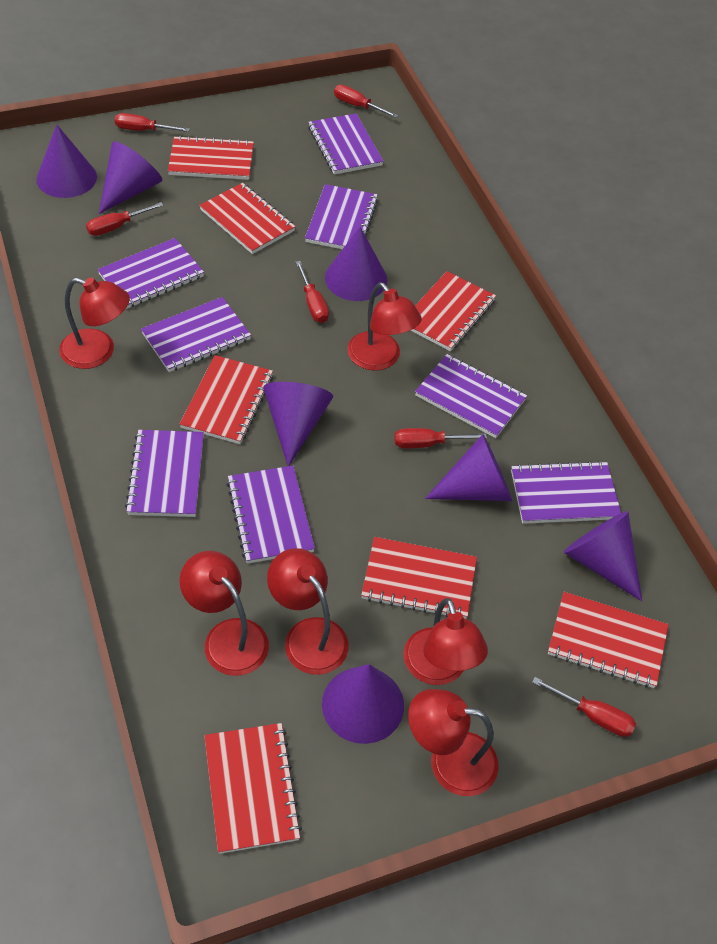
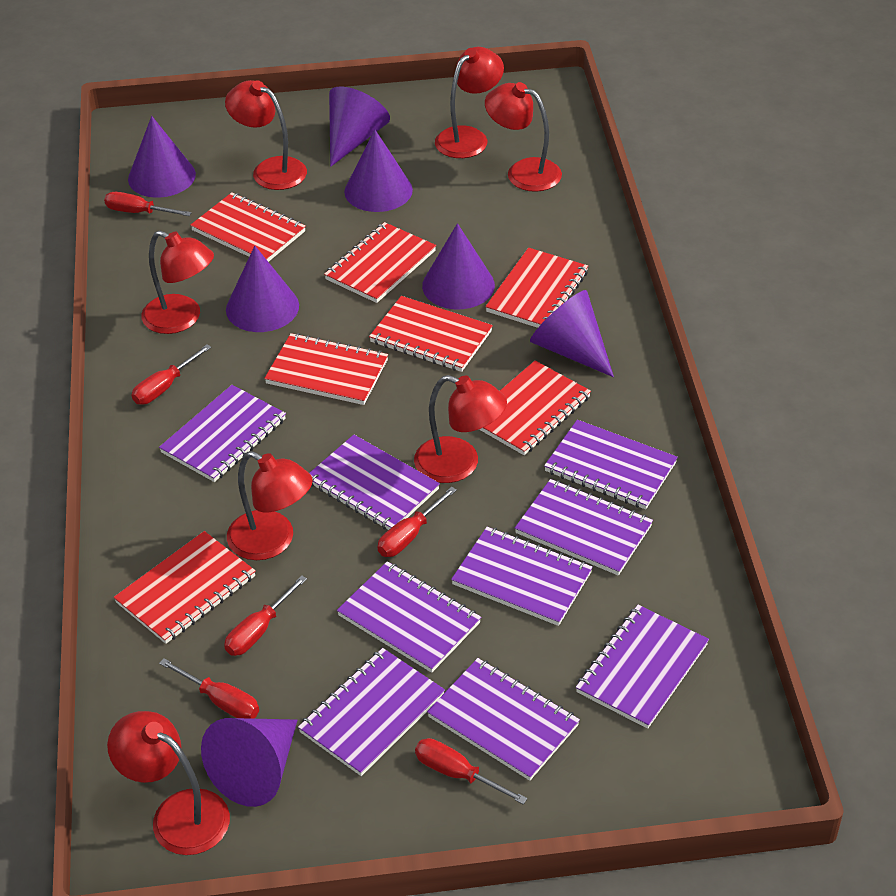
purple notebook: [97,238,204,309] [125,430,204,517] [141,297,251,372] [226,466,315,564] [305,184,378,249] [308,113,384,174] [415,354,527,438] [511,461,621,524] = 8 -> [159,385,286,482] [298,648,445,776] [310,435,440,530] [337,561,481,673] [427,658,580,781] [451,527,593,626] [515,479,653,575] [544,420,678,509] [576,605,709,729] = 9
red lamp: [59,277,130,369] [180,551,269,676] [267,548,349,675] [347,282,422,371] [403,598,488,685] [408,689,498,796] = 6 -> [107,711,230,855] [141,230,214,334] [225,80,307,190] [227,451,313,560] [414,375,507,483] [435,47,504,158] [485,82,562,192] = 7

